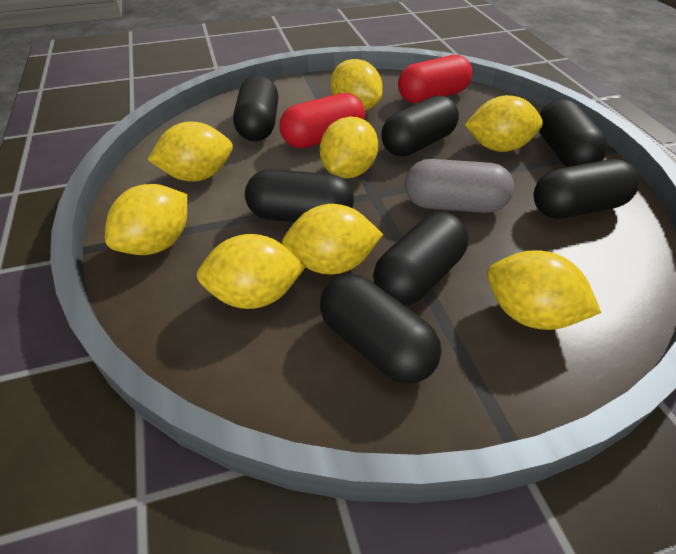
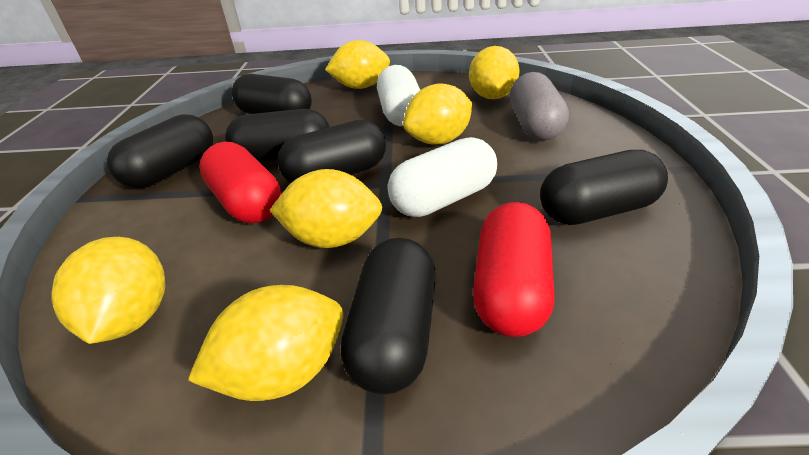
black capsule: [233,75,278,141] [245,169,354,222] [320,274,442,384] [373,212,469,306] [381,95,459,156] [534,159,639,219] [539,99,608,167] = 7 -> [107,114,213,188] [225,109,329,162] [232,74,312,114] [277,120,386,183] [341,238,436,394] [540,150,668,225] = 6
white capsule: none = 0 -> [377,65,420,126] [388,137,497,217] = 2
yellow lemon: [105,184,187,255] [147,121,233,182] [197,234,306,309] [282,204,383,274] [320,117,378,178] [330,59,383,111] [465,95,543,152] [487,250,601,330] = 8 -> [51,237,165,344] [188,285,343,401] [270,169,382,248] [325,40,390,89] [403,84,472,144] [469,46,520,99] = 6

